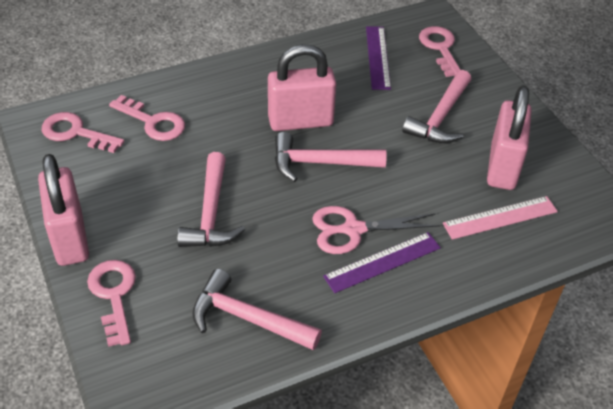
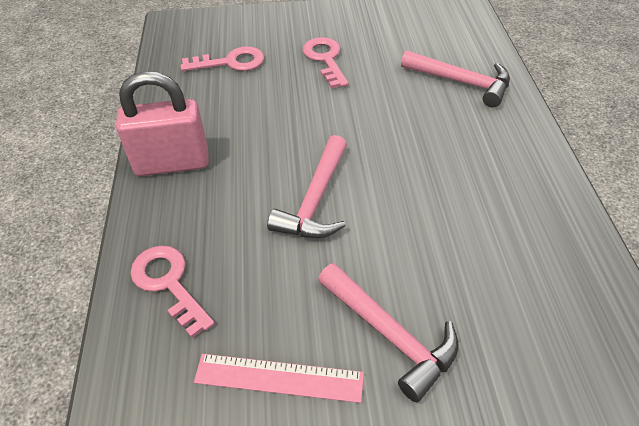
pink hammer: [177,152,245,247] [192,269,322,350] [275,132,387,182] [402,70,472,144] = 4 -> [267,135,347,238] [318,263,459,403] [401,50,510,108] = 3
pink key: [42,112,124,153] [87,260,136,347] [109,95,185,141] [419,26,460,77] = 4 -> [130,246,215,338] [181,46,264,71] [303,37,349,88] = 3
pink padlock: [38,154,89,266] [268,44,336,131] [487,85,532,190] = 3 -> [116,71,209,176] = 1
pink scissors: [312,206,440,254] = 1 -> none = 0
purple ruler: [323,232,441,293] [366,26,391,90] = 2 -> none = 0

